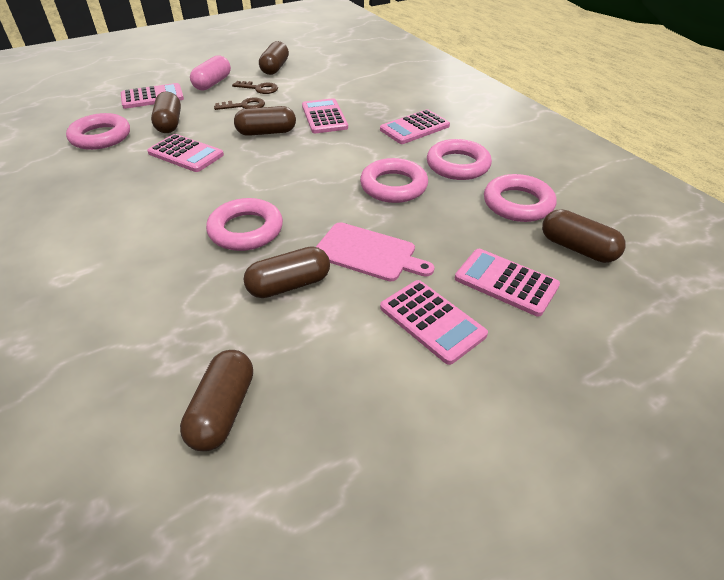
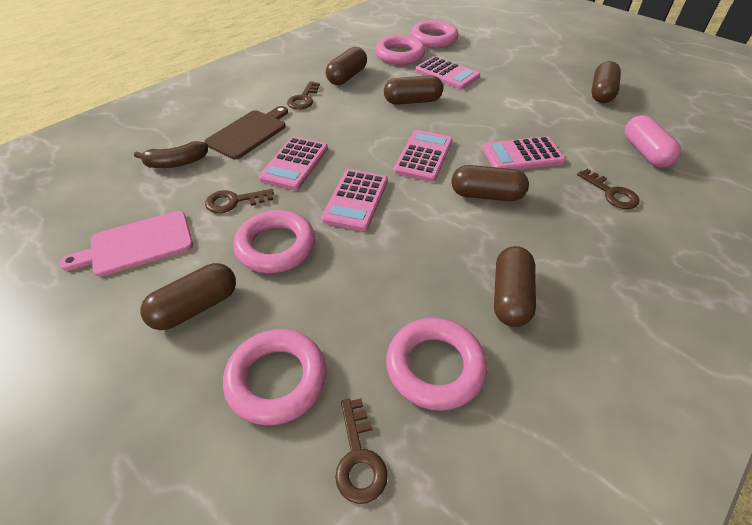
brown banana: none = 0 -> [134,141,208,168] = 1
brown cutting board: none = 0 -> [204,106,288,159] = 1
brown key: [214,97,265,110] [232,81,278,94] = 2 -> [205,189,274,213] [287,81,320,110] [335,398,388,504] [577,169,639,209] = 4
pink calculator: [121,83,184,109] [147,134,224,172] [302,98,348,133] [380,109,450,144] [380,280,488,365] [455,249,560,317] = 6 -> [258,137,328,190] [321,169,388,231] [393,130,453,182] [415,56,480,89] [482,136,565,170] = 5

